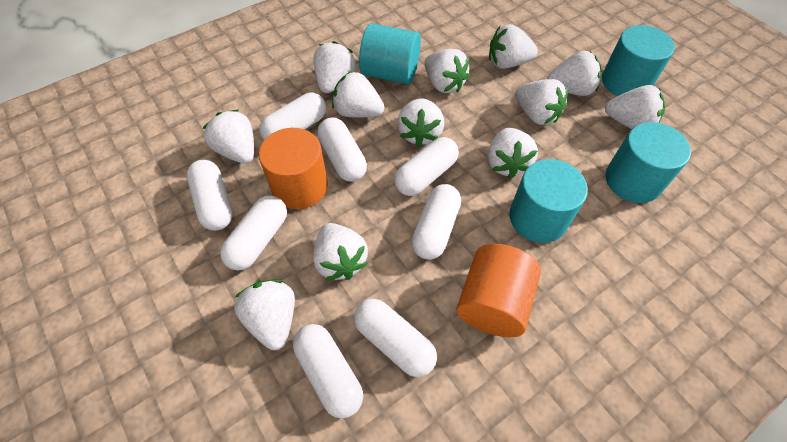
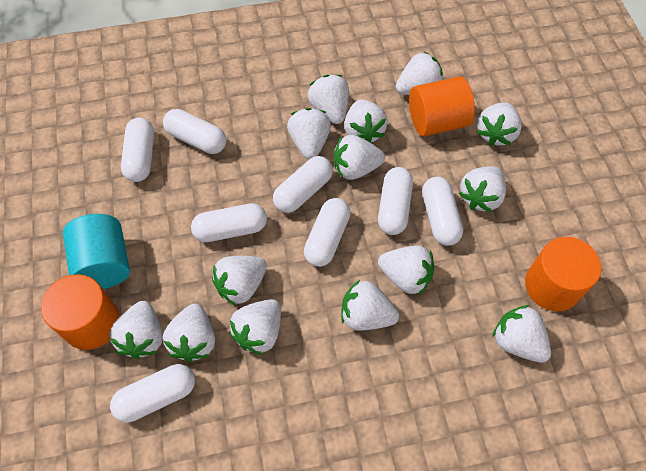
orange cylinder: [259,128,328,209] [456,244,541,337] = 2 -> [41,274,120,350] [409,77,475,136] [525,237,601,311] = 3
turquoise cylinder: [359,23,421,84] [509,159,588,243] [602,25,675,96] [605,122,691,203] = 4 -> [63,214,130,289] = 1
white strawberry: [203,110,254,164] [234,280,295,350] [313,223,368,280] [314,41,356,93] [332,71,384,117] [397,98,444,147] [424,49,470,93] [488,128,538,179] [489,24,538,69] [515,79,568,125] [547,51,602,96] [605,85,665,129] = 12 -> [109,301,163,359] [163,304,215,362] [212,256,267,306] [229,299,281,355] [287,108,331,159] [308,75,349,124] [334,135,385,180] [341,280,399,331] [344,100,388,143] [378,246,434,295] [396,51,443,95] [458,166,506,212] [477,103,522,146] [492,305,551,363] = 14

